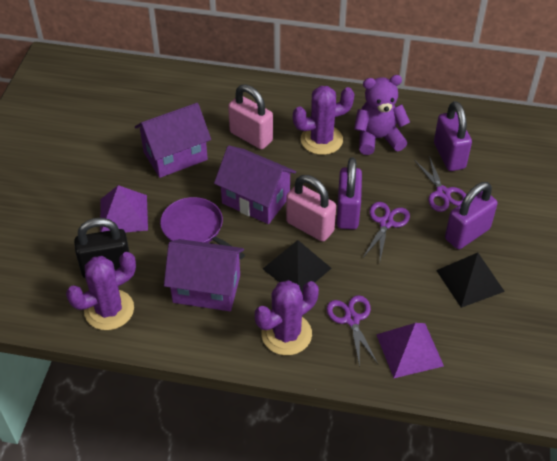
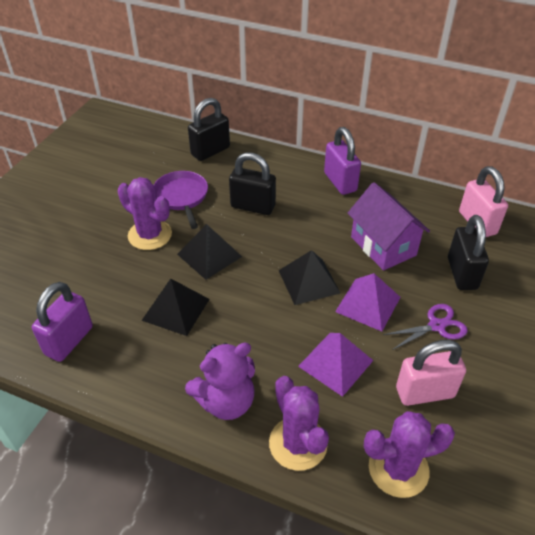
black padlock: [74,218,130,278] = 1 -> [188,98,230,161] [229,152,276,215] [448,215,489,290] = 3
black pyramid: [263,240,332,293] [436,253,505,308] = 2 -> [141,279,209,336] [177,224,242,280] [278,250,340,305] = 3
purple house: [135,103,211,178] [164,239,244,311] [214,146,296,224] = 3 -> [348,182,430,271] = 1
purple padlock: [337,157,362,229] [434,101,472,171] [445,182,498,249] = 3 -> [32,282,93,362] [324,127,361,195] = 2
purple scissors: [327,295,378,367] [363,202,410,260] [414,156,466,212] = 3 -> [383,304,468,350] = 1

